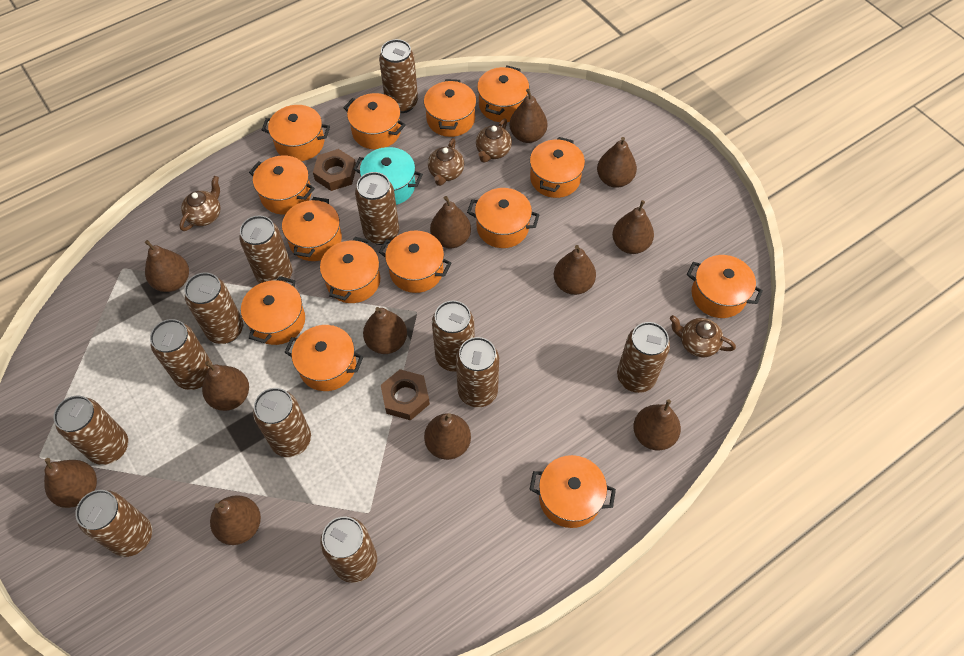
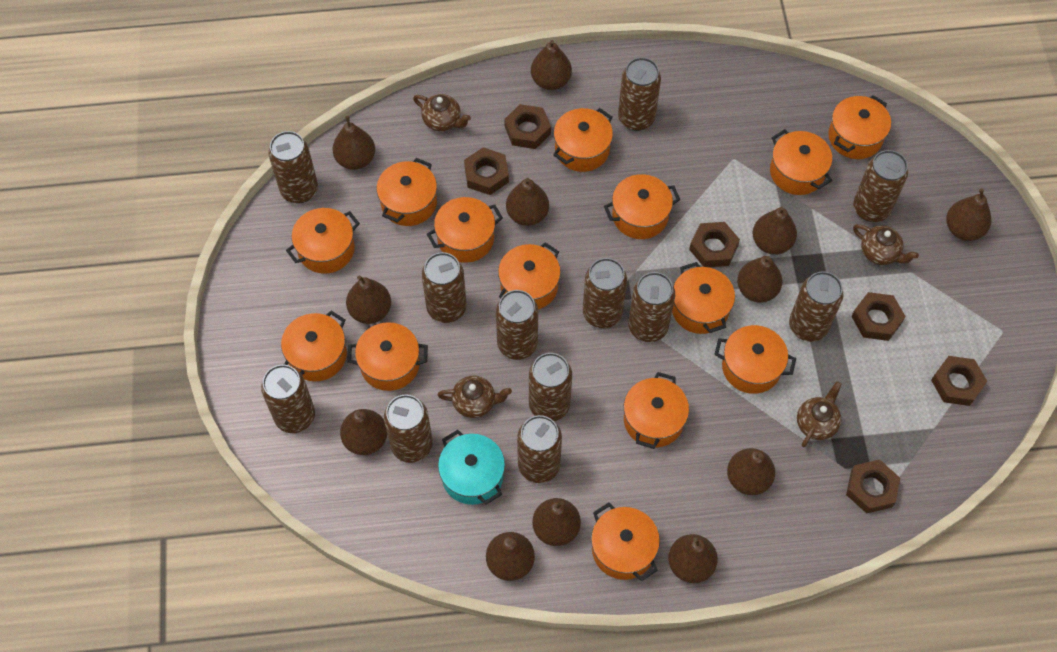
brown nut: [313,149,356,191] [381,369,430,420] = 2 -> [464,147,509,195] [504,104,551,149] [689,222,740,267] [846,460,900,514] [851,292,906,341] [931,356,987,406] = 6

